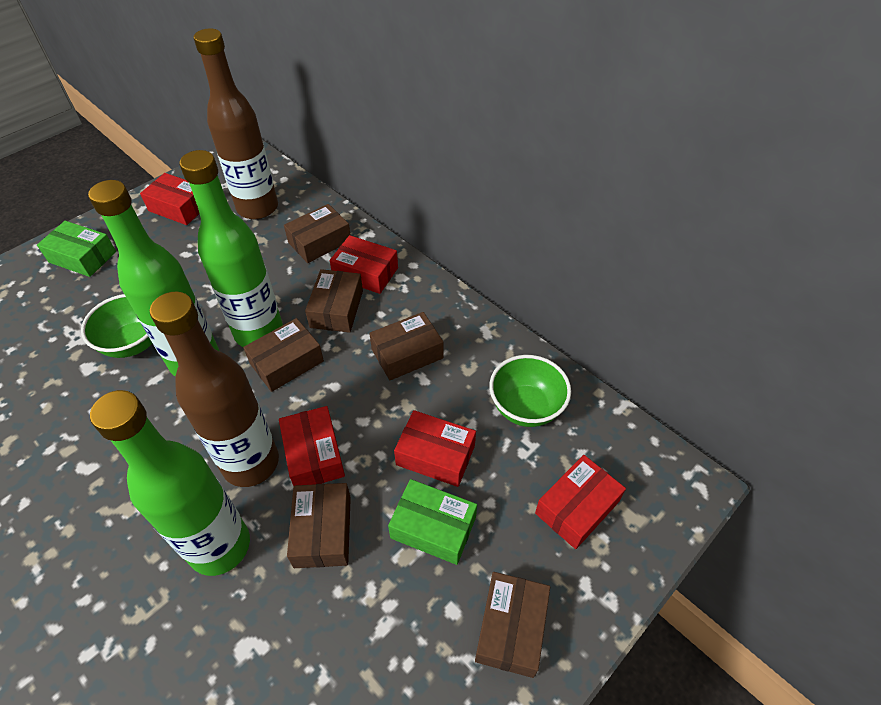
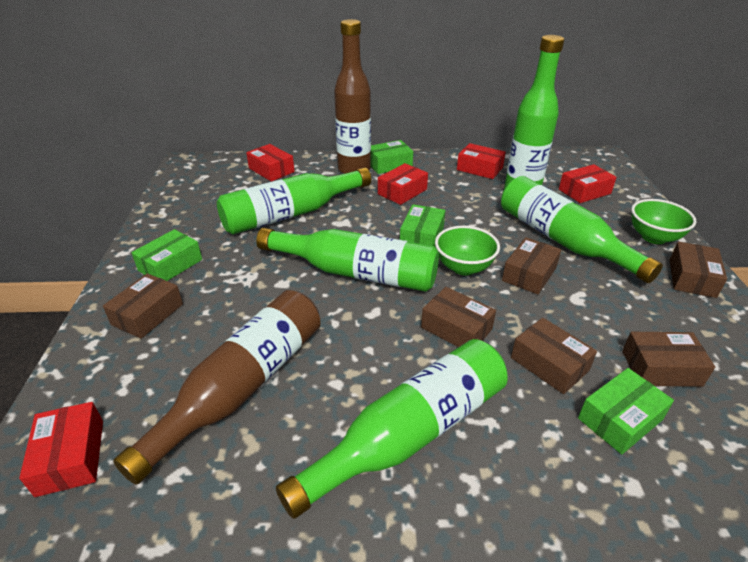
green bottle: [88,180,219,376] [90,390,250,576] [180,150,283,347] = 3 -> [217,167,371,234] [256,228,439,292] [276,339,508,519] [501,176,663,283] [504,35,564,189] = 5
green box: [37,221,116,277] [388,479,477,565] = 2 -> [131,229,202,281] [371,140,413,174] [400,204,445,247] [578,368,674,454] = 4

